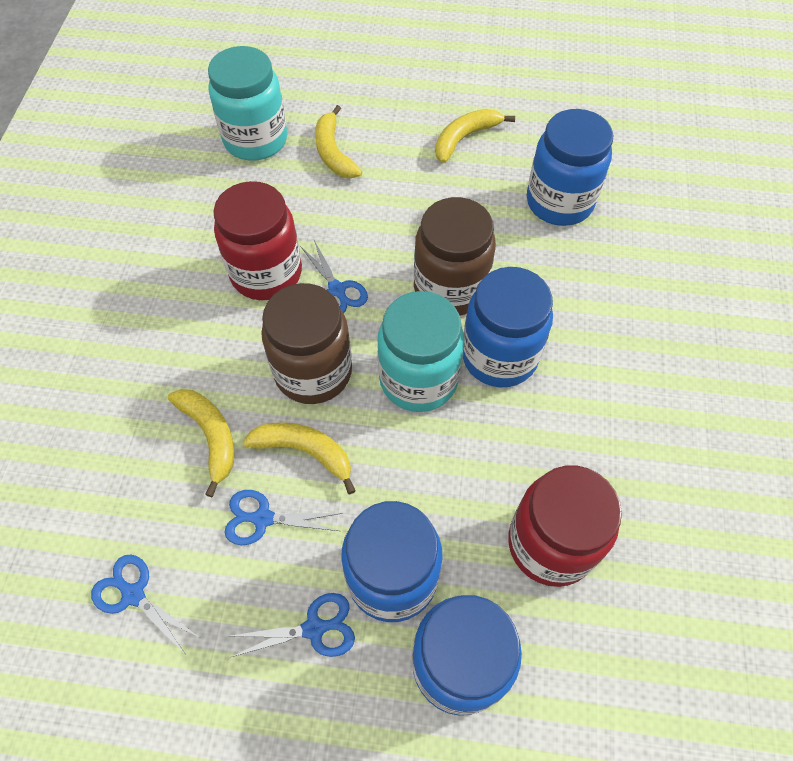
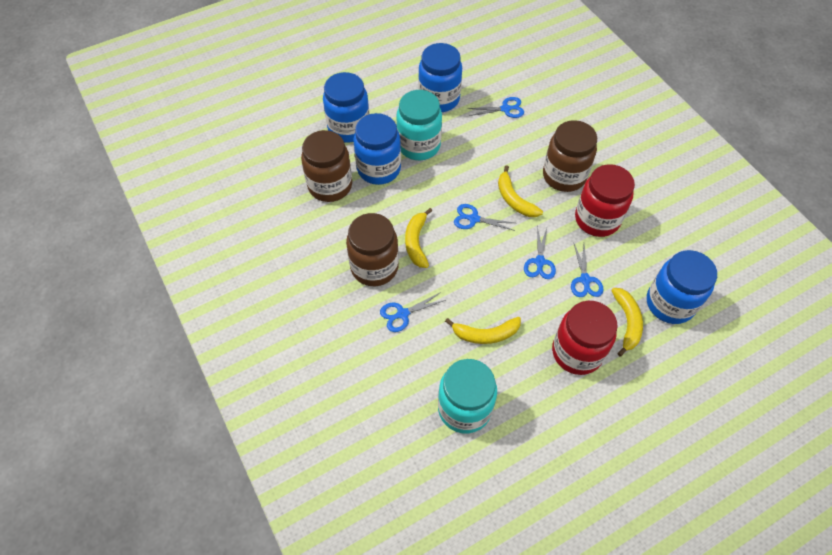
blue scissors: [91,555,199,655] [224,490,342,545] [231,593,355,657] [300,240,368,314] = 4 -> [380,292,446,332] [454,204,515,231] [468,97,524,118] [524,226,556,279] [571,244,603,297] = 5
brown jar: [261,283,352,404] [414,197,496,316] = 2 -> [301,130,352,202] [346,213,399,286] [543,120,597,192] = 3

